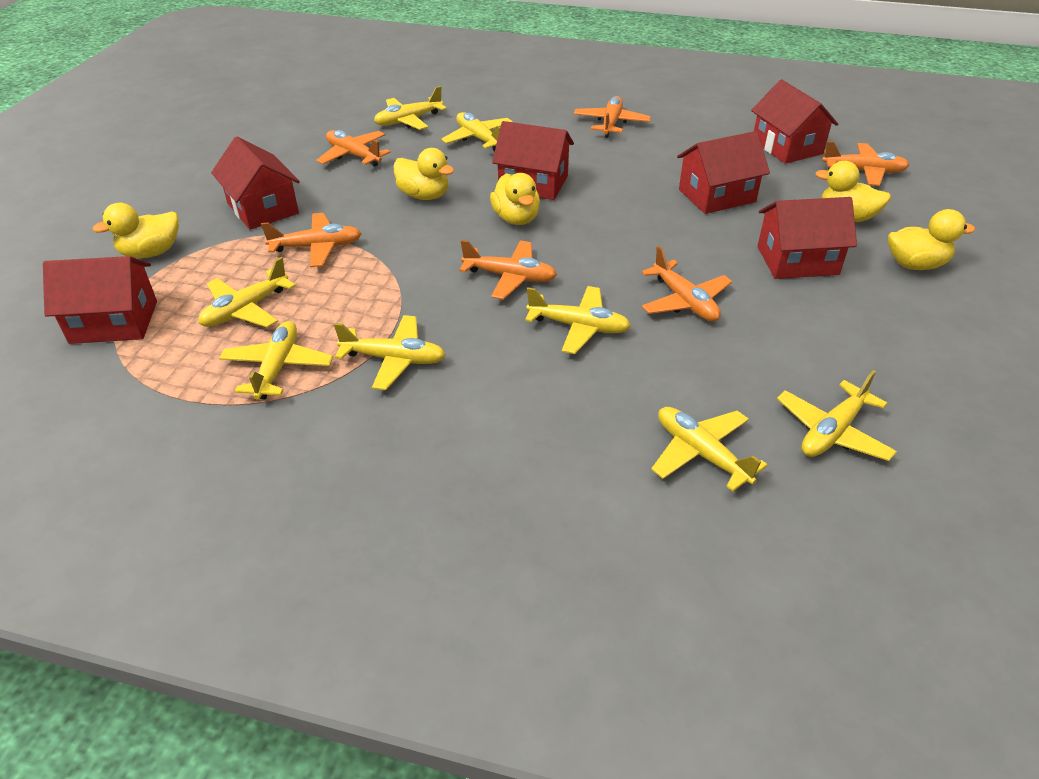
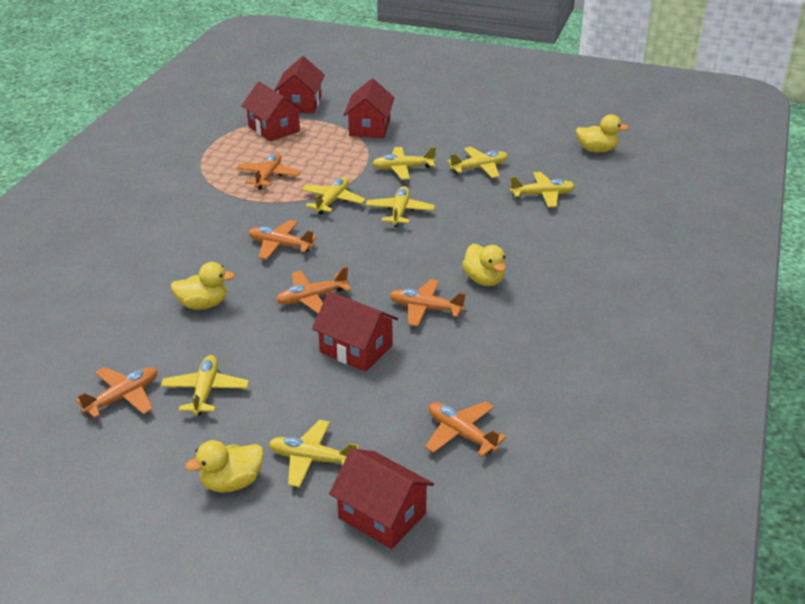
red house: [43,256,157,344] [211,137,300,230] [492,121,574,200] [677,131,770,214] [751,79,838,164] [757,197,857,279] = 6 -> [241,81,304,142] [274,56,325,113] [312,291,398,372] [329,449,434,549] [344,79,395,138] = 5
yellow duck: [92,203,179,258] [393,148,454,200] [490,173,540,225] [815,161,891,222] [888,209,975,270] = 5 -> [170,262,235,310] [185,440,264,493] [462,244,506,286] [576,114,629,153] = 4
yellow plane: [198,257,296,328] [219,321,333,400] [334,315,446,390] [374,86,447,130] [441,112,513,151] [525,286,631,354] [651,407,768,491] [777,370,897,461] = 8 -> [161,355,249,416] [269,420,359,488] [301,177,366,215] [366,186,435,227] [372,147,436,180] [447,147,508,178] [509,172,575,207] = 7

